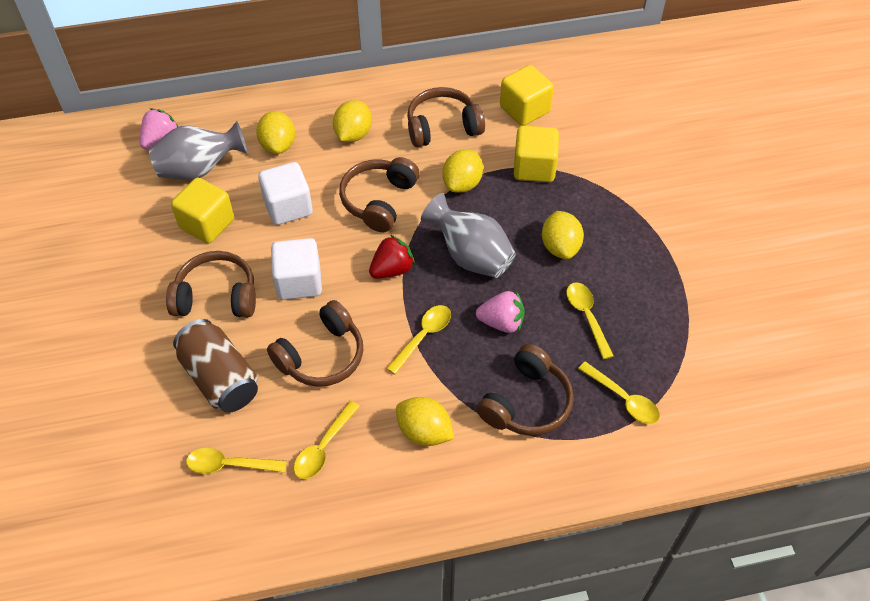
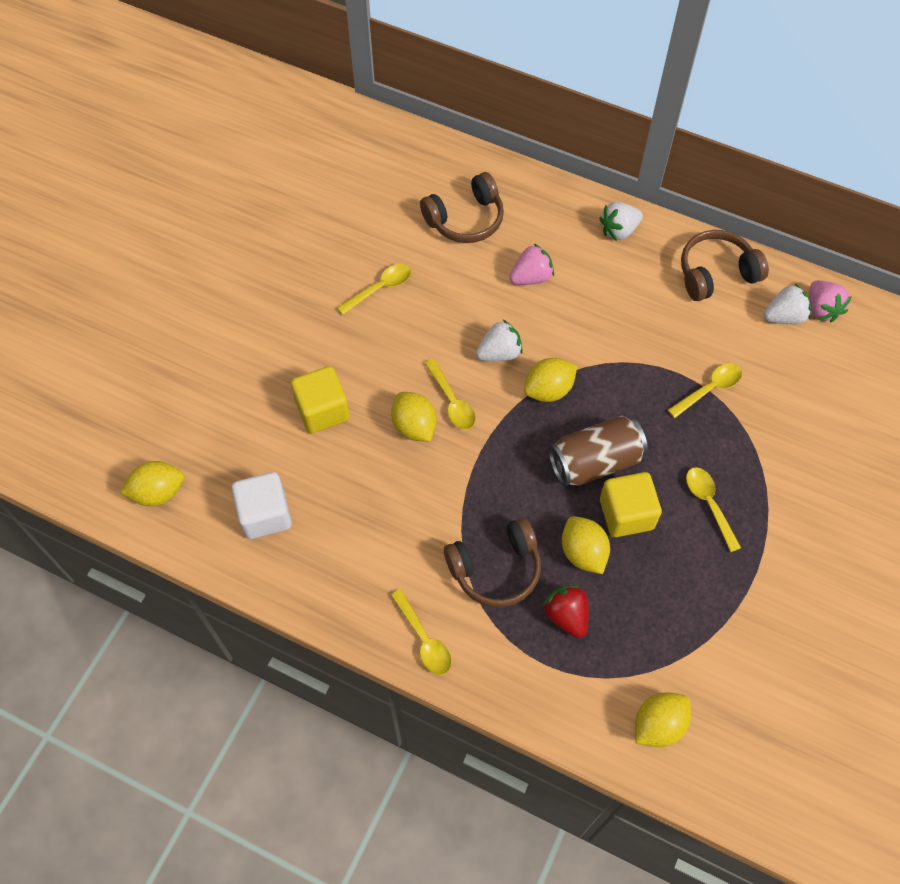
brown headphones: [166,251,256,317] [267,300,363,387] [339,157,420,232] [407,87,485,147] [476,344,574,436] = 5 -> [420,172,504,243] [444,518,541,607] [681,230,769,301] = 3
grey vase: [149,121,248,180] [421,193,516,278] = 2 -> none = 0
white cube: [258,162,313,225] [271,238,322,300] = 2 -> [232,472,292,539] = 1
white strawberry: none = 0 -> [476,320,523,361] [599,202,643,241] [764,284,811,324] = 3
yellow cube: [171,177,234,244] [500,65,554,126] [514,126,559,182] = 3 -> [291,366,350,433] [600,472,662,537] = 2

